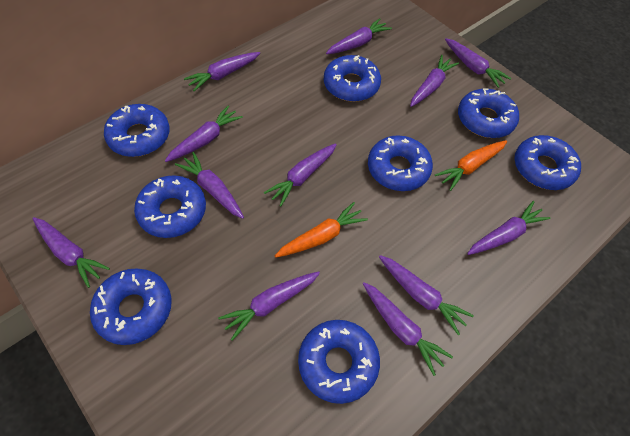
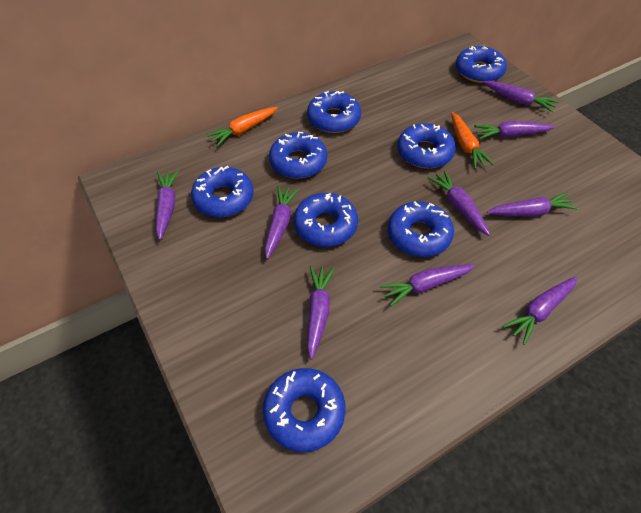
purple carrot: [32,217,110,288] [165,106,243,162] [175,152,244,219] [184,52,260,91] [218,271,320,341] [264,143,337,207] [326,18,392,54] [363,282,453,376] [379,255,474,335] [410,55,459,107] [445,38,511,88] [467,201,550,255] = 12 -> [156,170,179,240] [265,186,299,259] [307,266,334,360] [380,264,475,306] [428,170,490,236] [474,121,555,139] [483,81,559,112] [487,192,578,217] [503,276,578,345] = 9

